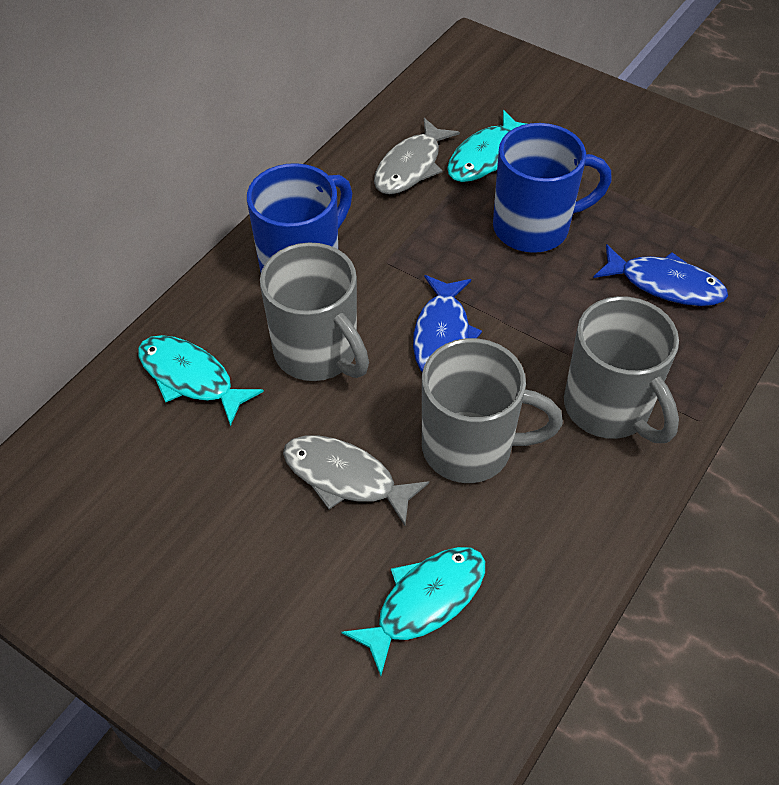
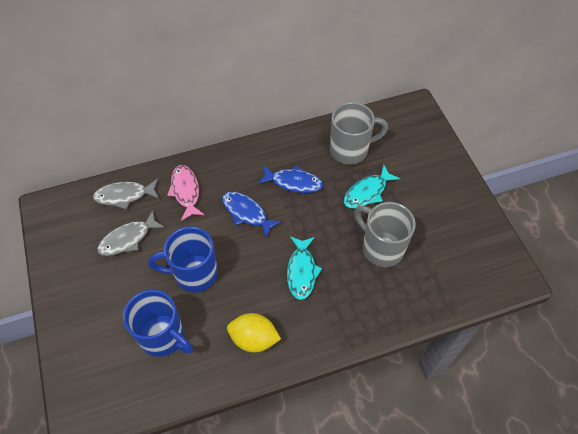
grey mug: [260,242,369,381] [422,338,563,483] [564,296,679,443] = 3 -> [330,102,388,165] [354,202,416,267] = 2
pink fish: none = 0 -> [167,165,205,221] = 1
turquoise fish: [138,335,264,426] [341,547,485,676] [447,110,526,182] = 3 -> [287,236,322,300] [344,165,400,208] = 2
yellow lemon: none = 0 -> [227,313,281,352] = 1

